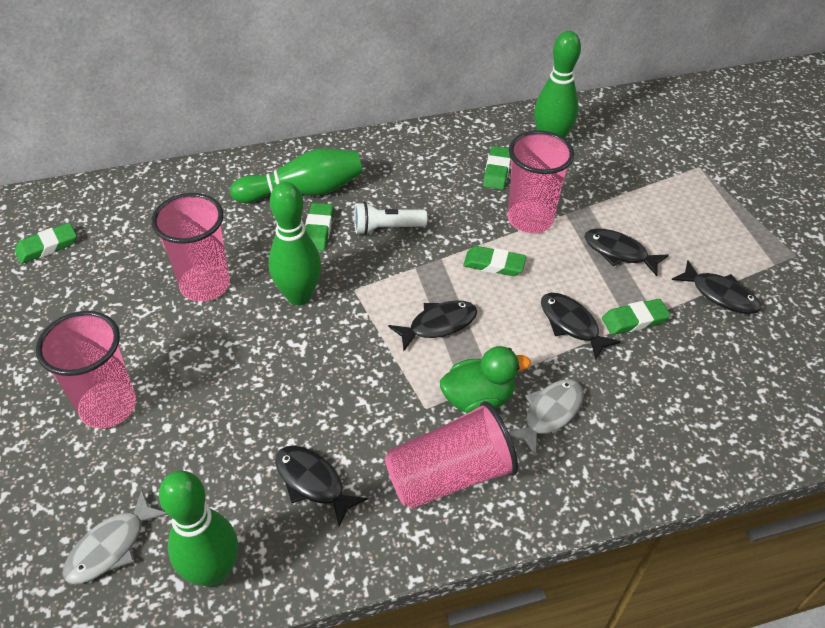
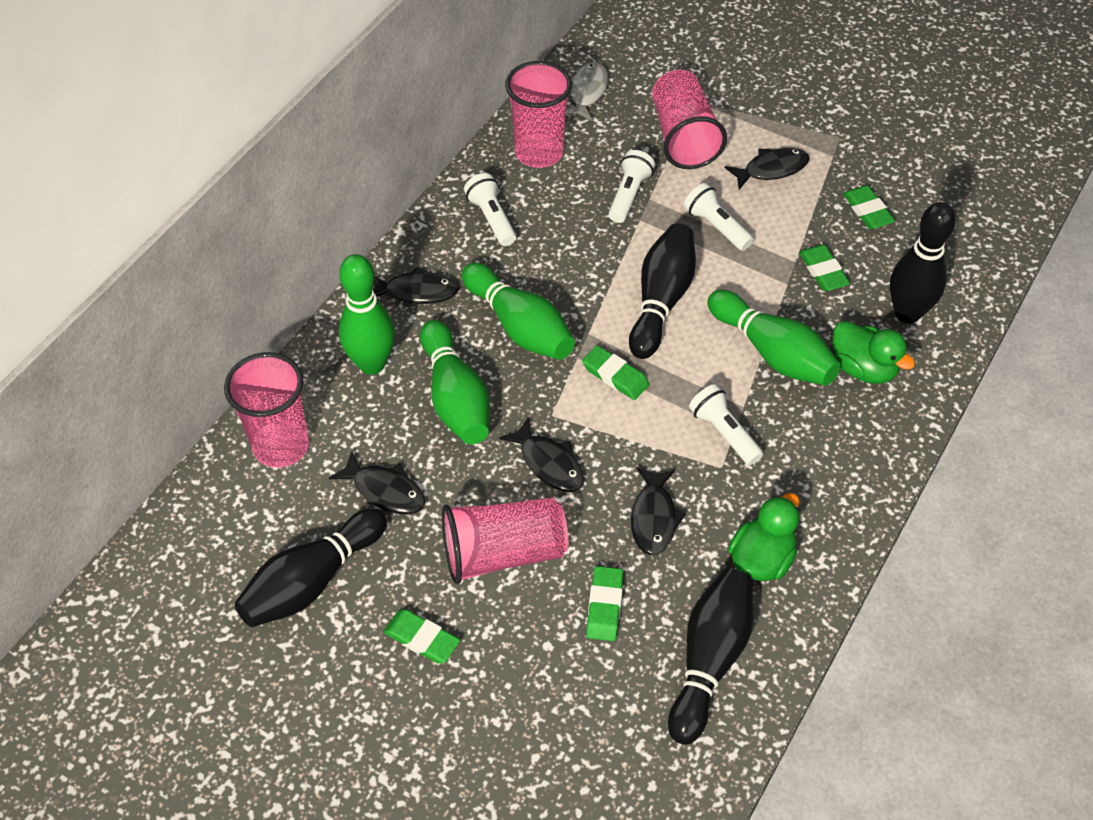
black bowling pin: none = 0 -> [234,508,387,627] [629,223,696,359] [668,568,753,745] [890,202,956,323] = 4
green duck: [440,346,531,414] = 1 -> [728,493,800,581] [833,321,915,384] = 2
grey fish: [62,490,168,584] [508,380,584,456] = 2 -> [565,62,608,121] = 1
white flashlight: [354,202,427,235] = 1 -> [464,173,516,246] [608,150,655,223] [684,183,754,251] [689,384,763,465] = 4

